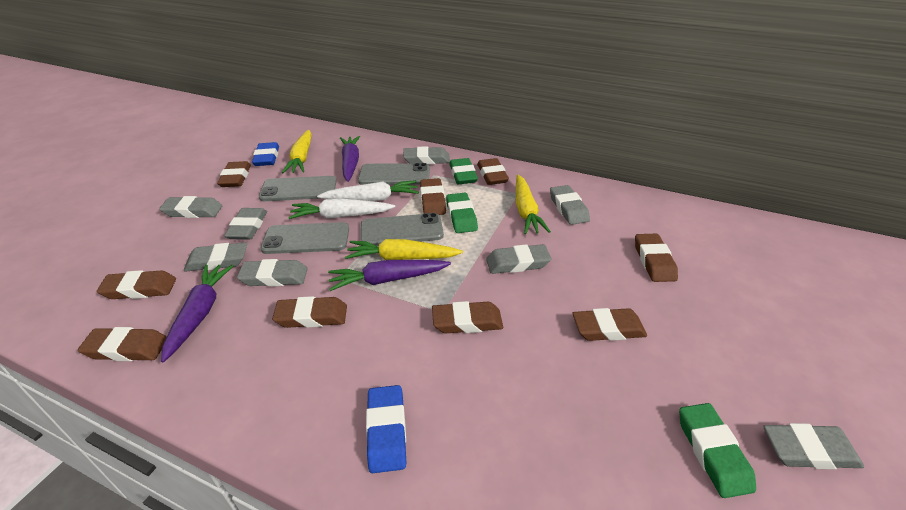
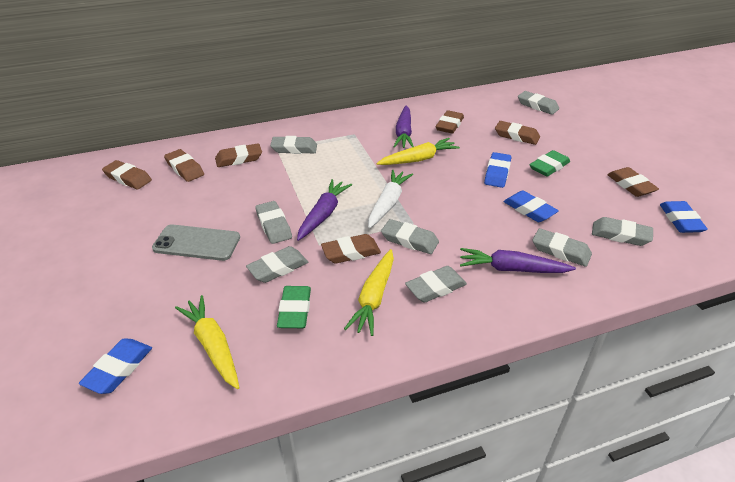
blue eraser: [252,142,279,166] [366,385,406,473] = 2 -> [79,338,152,394] [484,152,511,188] [504,190,559,222] [660,201,708,233] = 4
brown eraser: [78,327,166,361] [97,270,176,299] [217,161,251,187] [272,296,347,328] [420,178,446,215] [432,301,503,333] [477,158,509,185] [573,308,647,341] [635,234,678,282] = 9 -> [102,160,152,190] [164,149,204,182] [215,143,262,167] [321,234,381,264] [436,110,464,134] [495,121,540,145] [607,167,659,197] = 7
green eraser: [446,193,478,233] [449,158,478,184] [679,403,756,498] = 3 -> [277,286,311,328] [530,150,570,177] = 2
grey phone: [259,176,337,201] [261,222,349,254] [358,163,430,185] [360,213,444,246] = 4 -> [152,224,240,261] = 1
white carrot: [288,199,395,219] [317,180,419,201] = 2 -> [368,170,413,228] = 1

